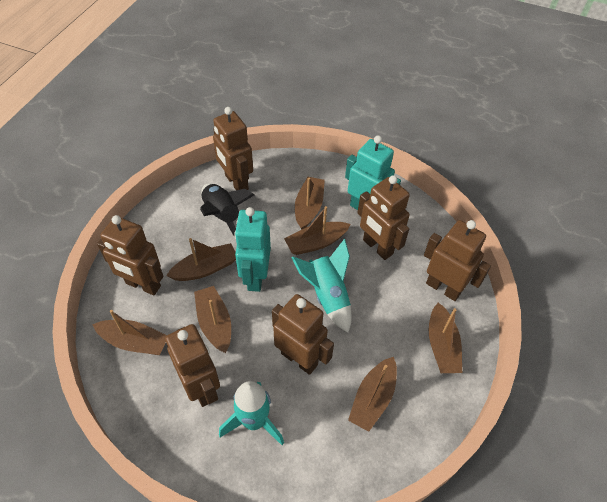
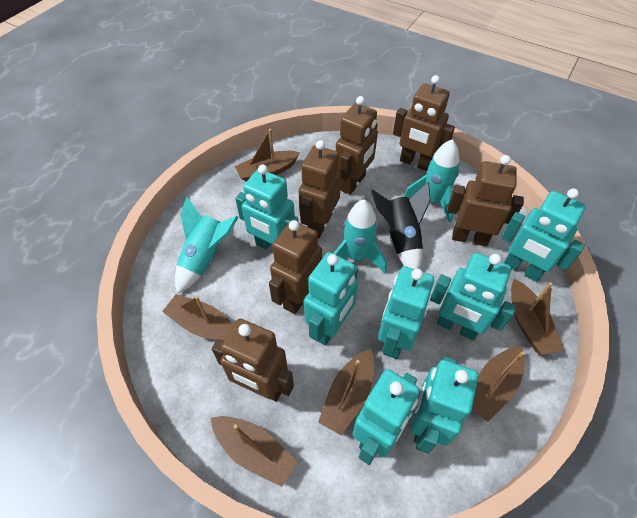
brown boat: [92,310,167,355] [166,238,236,281] [194,286,231,353] [284,206,351,255] [295,177,325,229] [348,357,397,432] [429,302,462,373] = 7 -> [162,294,233,341] [211,416,298,487] [235,129,300,181] [318,349,374,435] [472,346,525,422] [511,279,563,355] = 6
turquoise robot: [234,207,271,292] [345,135,401,210] = 2 -> [235,165,298,249] [304,252,358,345] [352,369,420,465] [378,266,434,359] [410,357,478,454] [430,253,516,340] [501,189,586,282] = 7
turquoise rocket: [219,381,284,445] [291,239,352,333] = 2 -> [175,197,239,294] [333,200,387,273] [404,139,459,223] = 3

